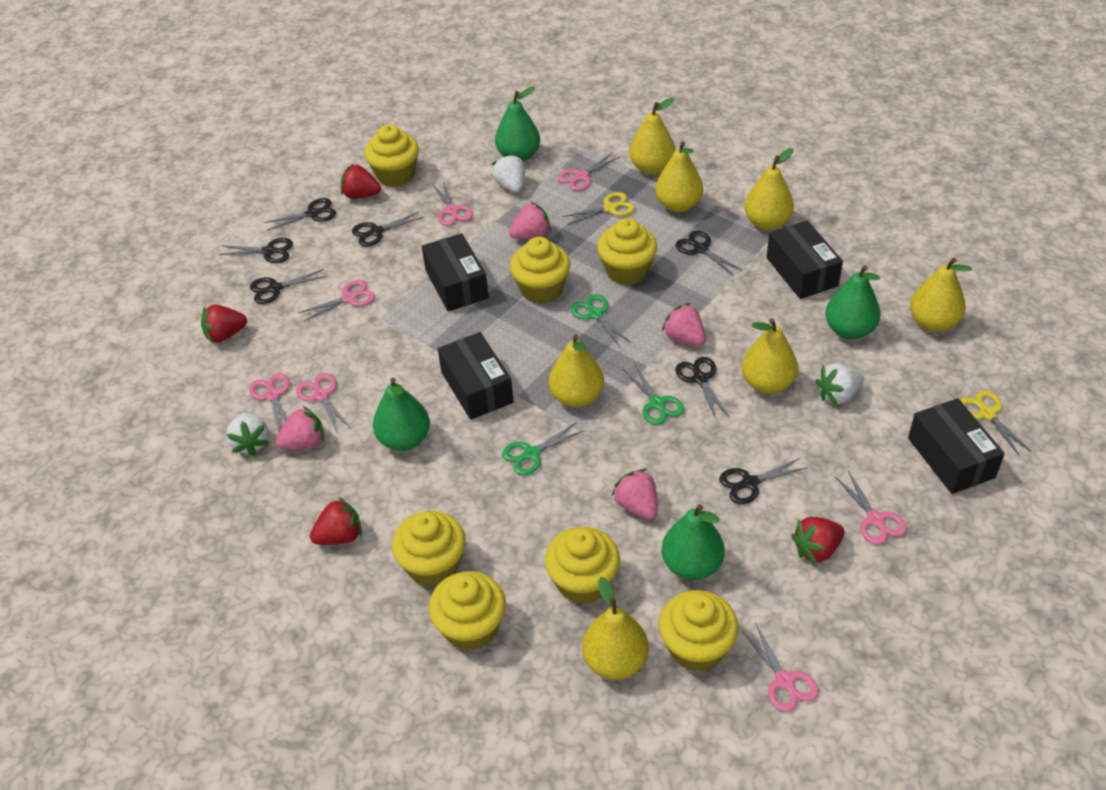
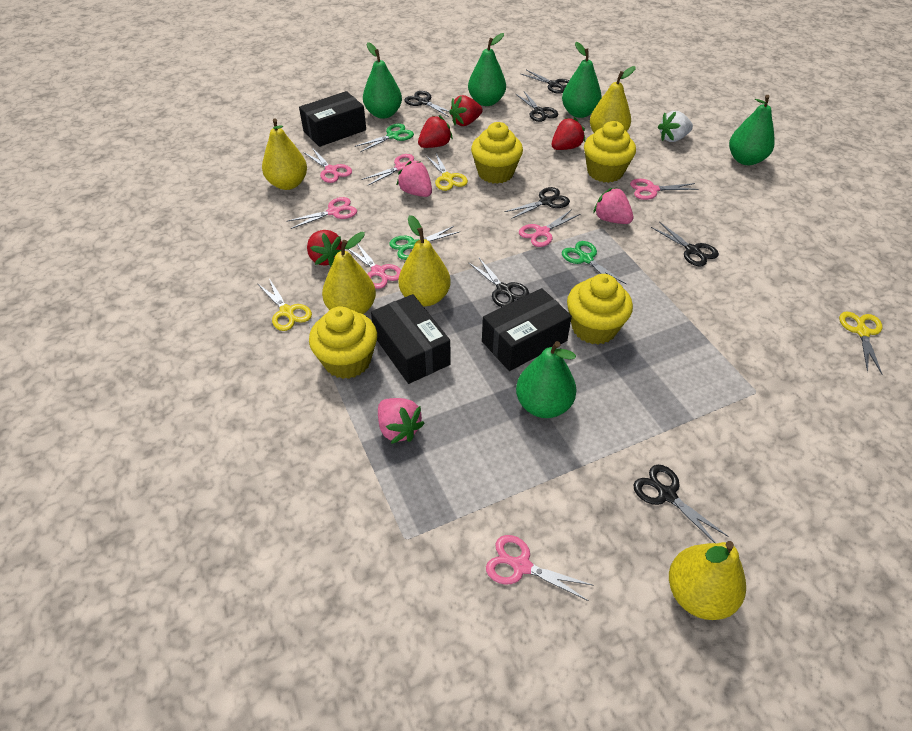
black box: [422,233,489,312] [438,332,514,420] [766,220,843,299] [908,398,1005,494] = 4 -> [299,91,366,147] [371,294,451,384] [482,288,572,371] = 3
green pear: [373,378,430,451] [495,87,540,161] [662,504,725,580] [826,266,880,339] = 4 -> [363,42,402,119] [468,33,506,106] [516,341,576,418] [562,42,602,118] [729,95,775,165] = 5
pink strawberry: [276,406,324,450] [509,202,551,239] [612,469,658,520] [662,303,706,346] = 4 -> [378,398,425,444] [397,161,432,197] [593,187,633,224] = 3
white strawberry: [226,413,270,456] [492,154,525,193] [816,363,864,405] = 3 -> [658,111,693,142] = 1
yellow cupcake: [365,124,419,187] [392,511,466,587] [429,571,506,651] [510,237,571,304] [544,527,620,604] [597,218,657,285] [659,590,738,671] = 7 -> [309,306,377,379] [471,122,523,184] [567,274,633,344] [584,121,636,183] = 4
yellow pear: [549,334,604,408] [582,577,649,680] [629,97,676,174] [655,141,703,212] [742,318,798,394] [744,148,794,230] [910,258,972,332] = 7 -> [262,118,307,190] [322,232,376,314] [398,215,451,306] [590,66,636,133] [669,541,746,620] = 5
yellow scissors: [562,192,635,225] [960,390,1032,456] = 2 -> [257,279,312,331] [426,153,468,191] [839,311,882,374] = 3

